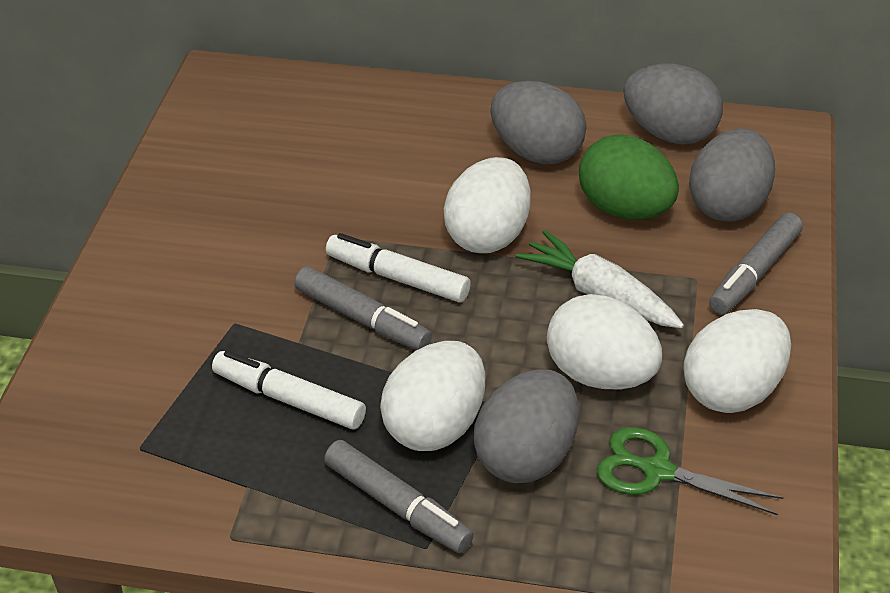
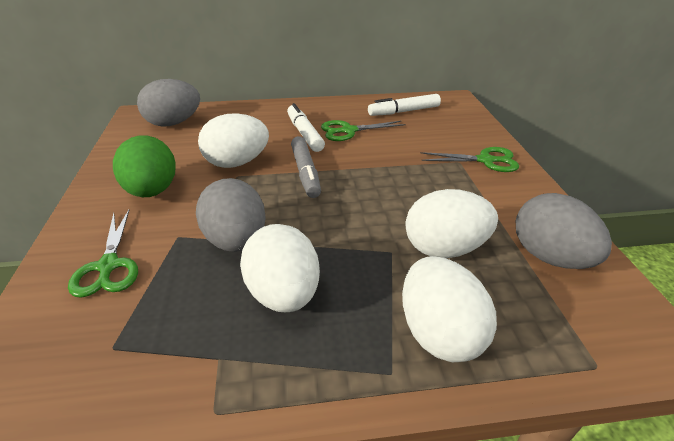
green scissors: [597,427,783,515] = 1 -> [68,209,138,298] [321,120,406,141] [420,147,519,172] = 3
grey egg: [473,369,579,483] [490,81,586,164] [624,64,723,145] [689,128,775,222] = 4 -> [137,79,200,127] [196,178,266,252] [516,193,612,269] = 3
grey marker: [294,266,432,350] [324,440,474,553] [709,213,803,314] = 3 -> [291,136,321,198] = 1
white carrot: [516,230,684,328] = 1 -> none = 0

